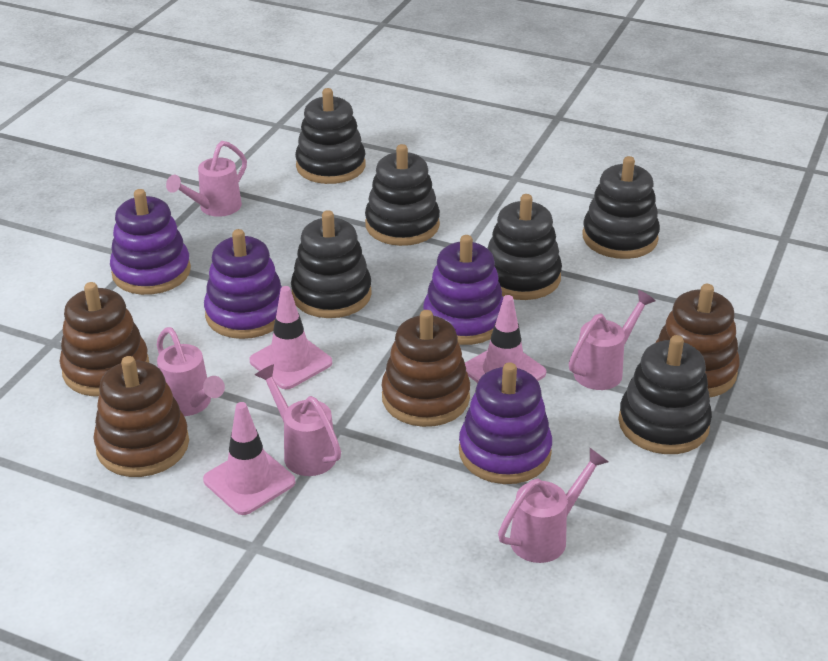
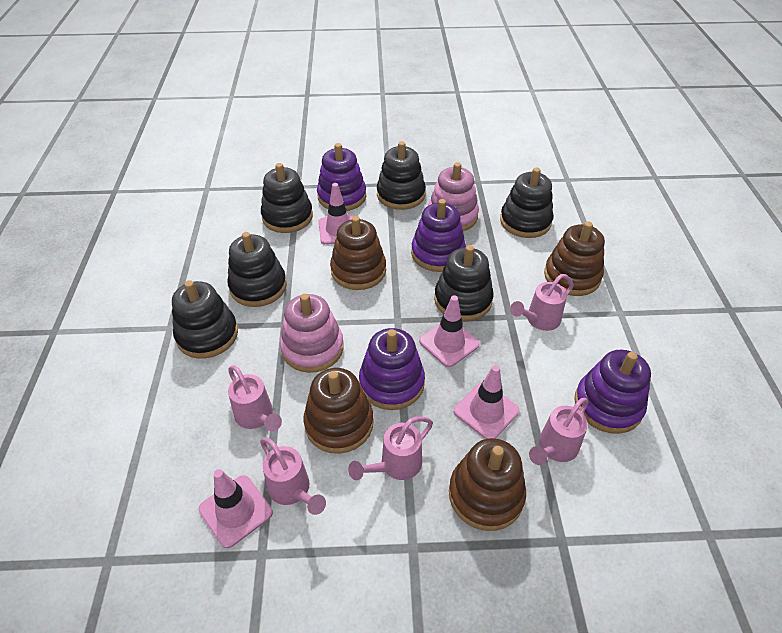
pink stacking toy: none = 0 -> [280,294,344,373] [428,162,479,231] = 2
pink traffic cone: [203,402,295,515] [249,286,332,389] [465,295,546,383] = 3 -> [199,469,273,548] [318,183,354,245] [419,295,480,367] [454,365,520,439] = 4

